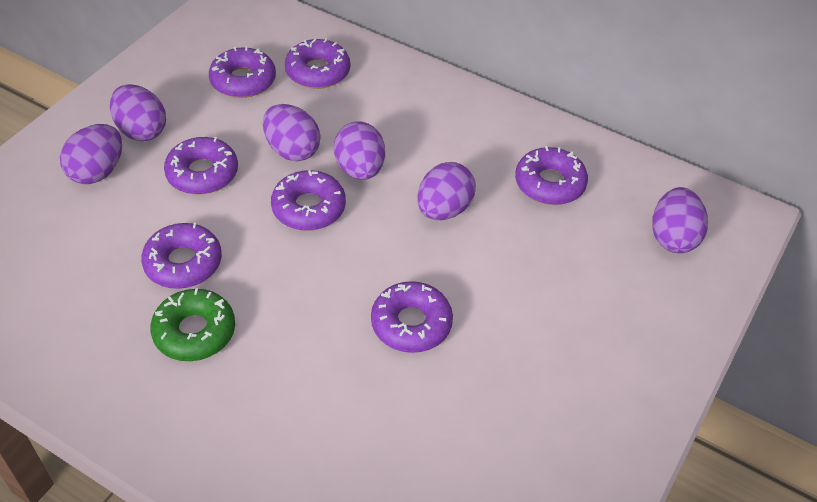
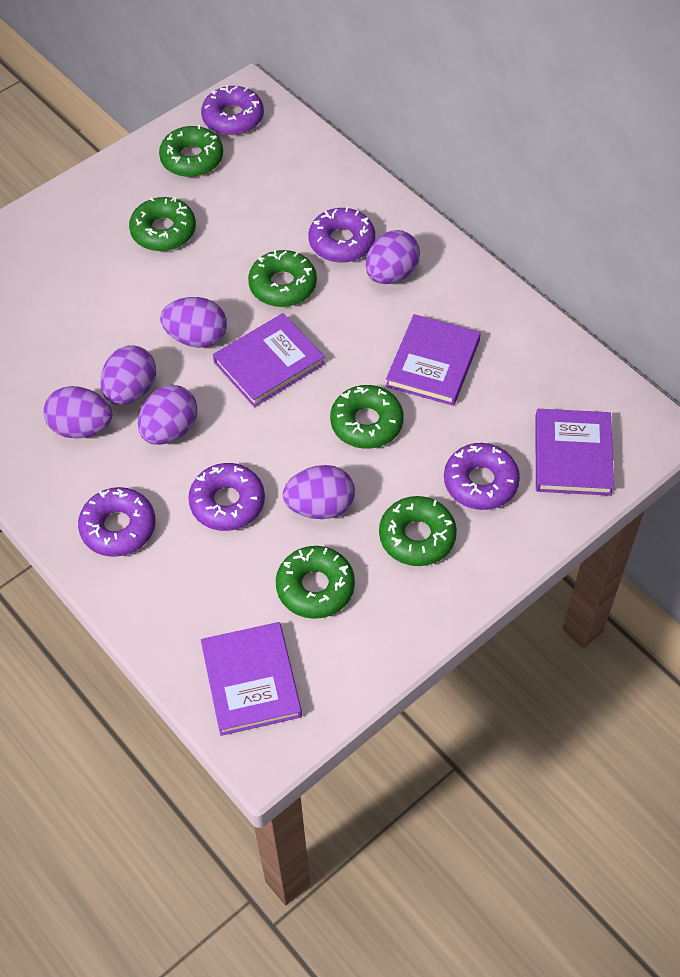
green donut: [150,288,235,361] = 1 -> [129,197,196,251] [159,125,223,177] [248,250,317,307] [276,546,355,619] [330,385,404,449] [379,496,457,566] = 6
purple book: none = 0 -> [201,622,302,736] [213,313,325,407] [386,314,481,406] [535,409,614,496] = 4
purple donut: [141,223,222,289] [164,137,238,194] [209,46,276,98] [271,170,346,231] [285,38,350,89] [371,281,453,353] [515,146,588,205] = 7 -> [78,487,156,557] [188,463,265,531] [201,85,264,135] [308,207,375,263] [444,443,520,510] = 5

